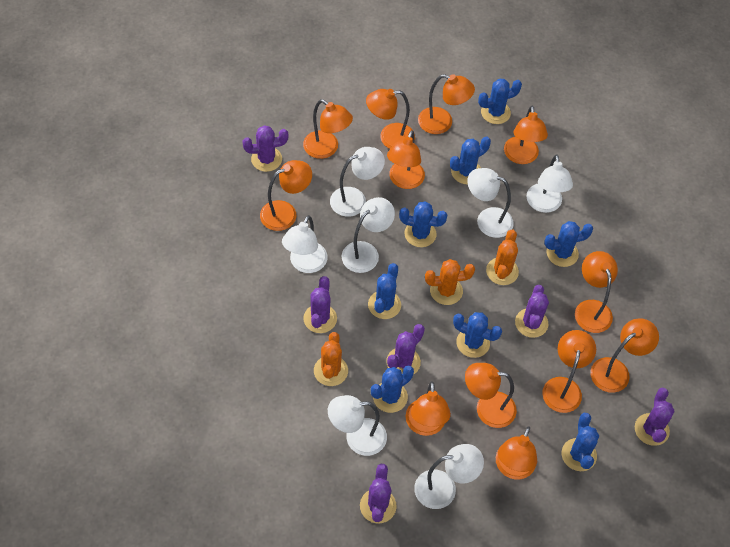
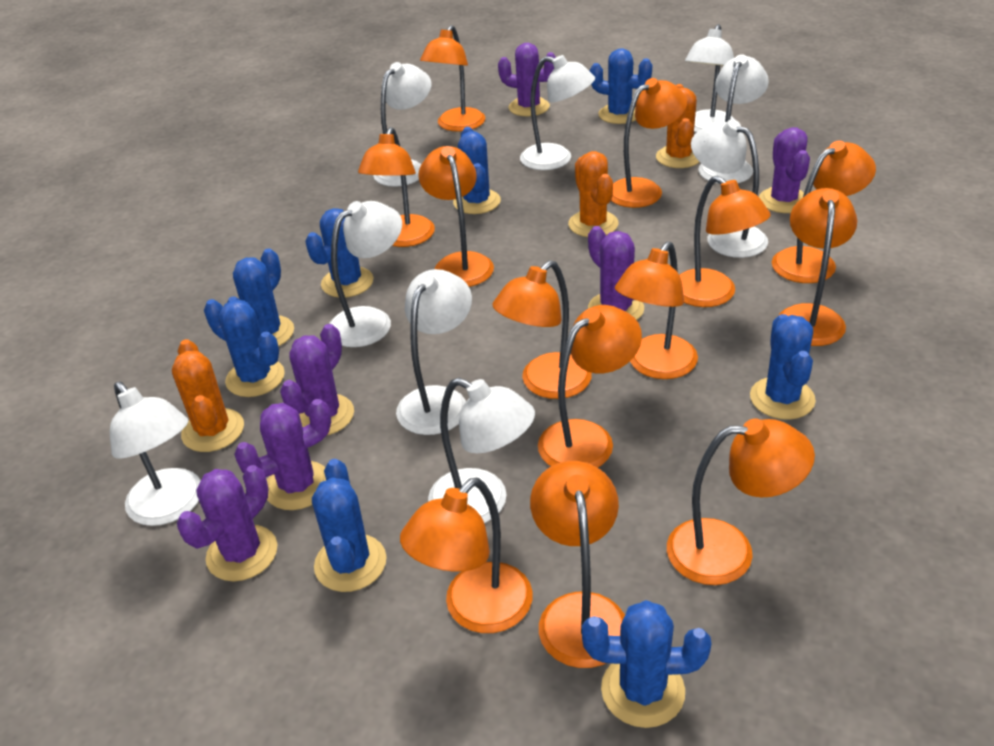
orange lamp: [260,160,312,231] [303,99,353,159] [366,89,415,149] [387,130,425,189] [406,381,451,436] [418,74,475,134] [465,363,517,428] [496,426,537,480] [504,106,548,164] [542,330,596,413] [575,251,618,333] [590,318,659,393] = 12 -> [358,127,435,247] [400,478,533,633] [418,146,494,287] [420,25,485,132] [492,260,592,399] [530,461,625,668] [538,305,642,468] [611,78,687,208] [615,241,698,379] [667,418,815,585] [679,176,771,307] [772,140,876,283] [778,188,857,346] = 13
white lamp: [282,215,328,273] [328,395,387,456] [330,147,385,217] [342,197,395,273] [414,444,484,509] [467,168,514,238] [527,154,573,213] = 7 -> [110,382,201,526] [329,201,402,347] [373,62,431,187] [396,269,472,435] [428,378,535,523] [520,55,595,170] [685,24,735,133] [691,119,768,258] [698,54,769,184] = 9

